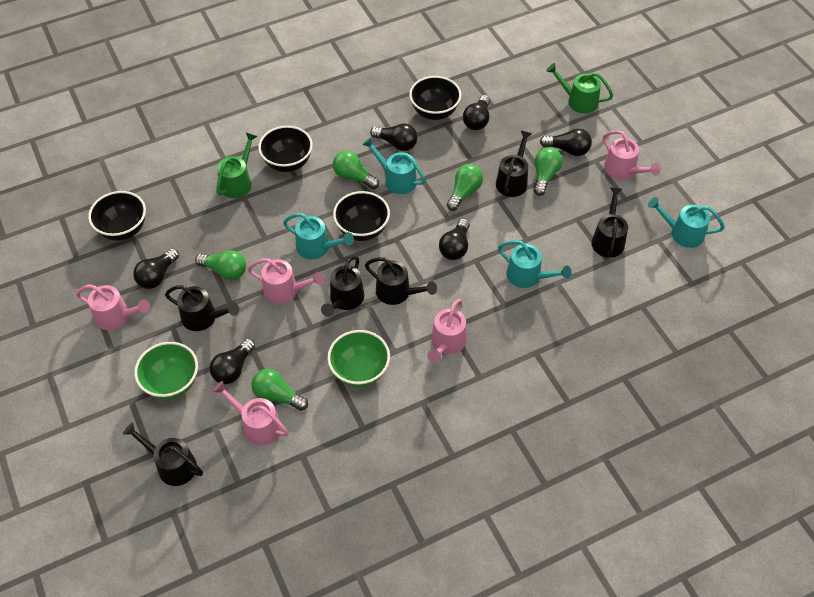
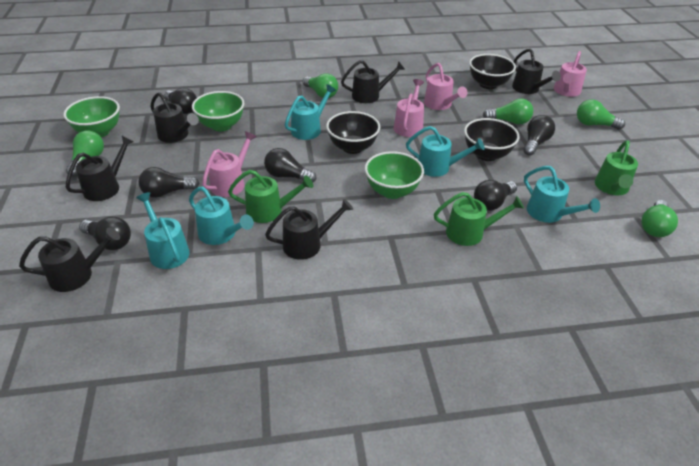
black bowl: [88,191,146,241] [258,126,313,172] [333,191,390,241] [409,76,461,120] = 4 -> [326,111,380,154] [464,118,520,161] [469,54,516,89] = 3
green bowl: [134,342,198,400] [327,330,390,387] = 2 -> [63,96,120,137] [192,91,244,132] [365,151,424,199] = 3
green watering can: [216,132,257,198] [546,63,613,114] = 2 -> [228,170,313,223] [434,192,524,246] [595,140,638,195] = 3
pink watering can: [76,284,150,330] [213,381,289,445] [247,258,324,304] [427,299,467,363] [603,130,661,179] = 5 -> [202,131,256,197] [394,79,424,137] [424,63,468,110] [554,51,587,97] = 4
turquoise watering can: [283,213,354,259] [362,137,426,194] [498,240,572,288] [648,197,725,248] = 4 -> [136,192,190,269] [189,187,254,245] [285,84,336,140] [406,126,485,177] [524,166,600,223] = 5

